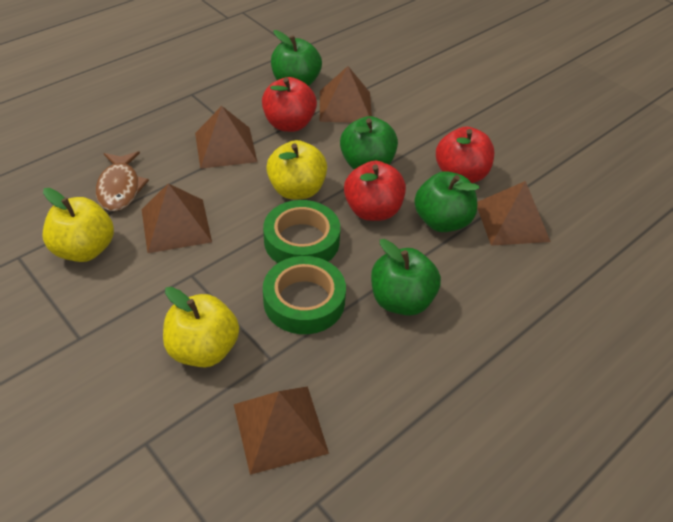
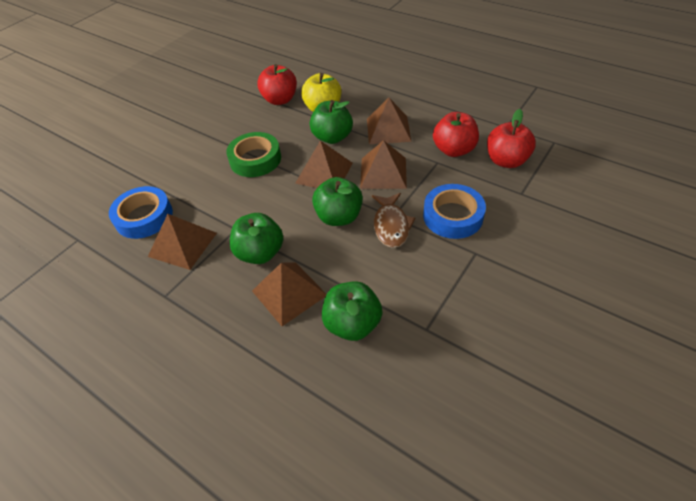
blue tape: none = 0 -> [109,186,173,239] [423,184,486,239] = 2
green tape: [263,200,340,263] [263,256,346,334] = 2 -> [226,132,281,177] = 1
yellow apple: [43,188,114,262] [163,287,239,367] [266,140,327,199] = 3 -> [301,73,341,112] = 1

